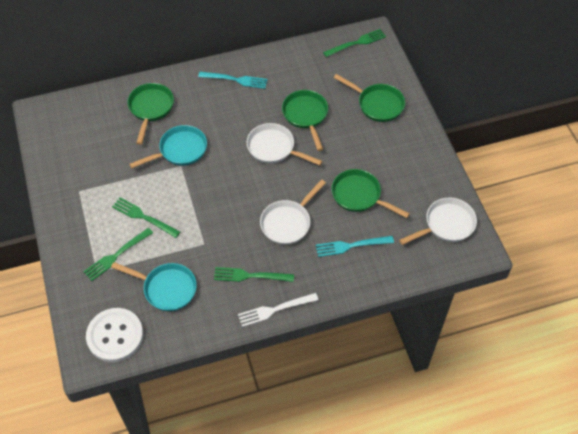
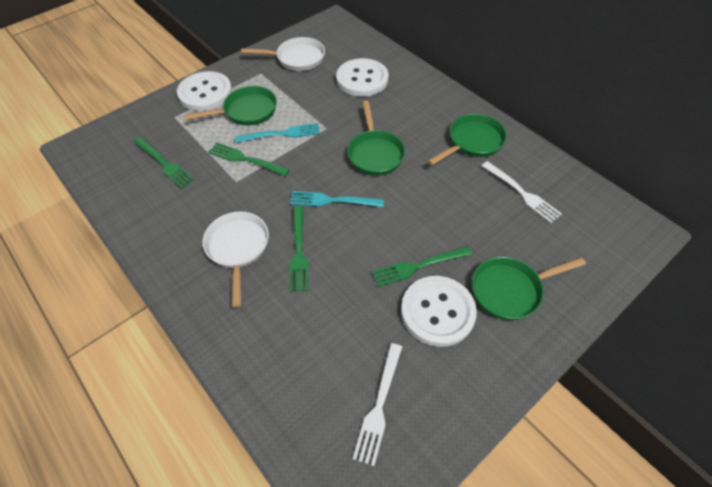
turquoise pan: [111,262,197,311] [129,125,207,169] = 2 -> none = 0
white button: [86,308,143,362] = 1 -> [177,71,232,111] [336,58,388,97] [401,276,477,347] = 3
white fork: [238,293,318,327] = 1 -> [353,343,402,466] [482,161,562,223] = 2
white pan: [247,123,322,165] [260,179,326,245] [399,197,477,245] = 3 -> [203,211,269,308] [241,37,325,71] = 2

